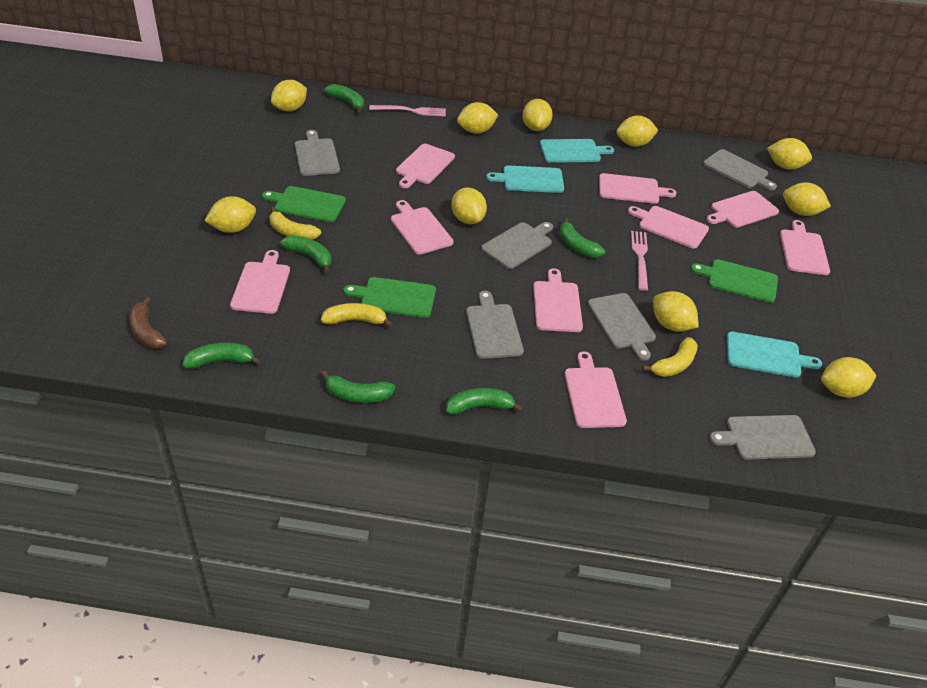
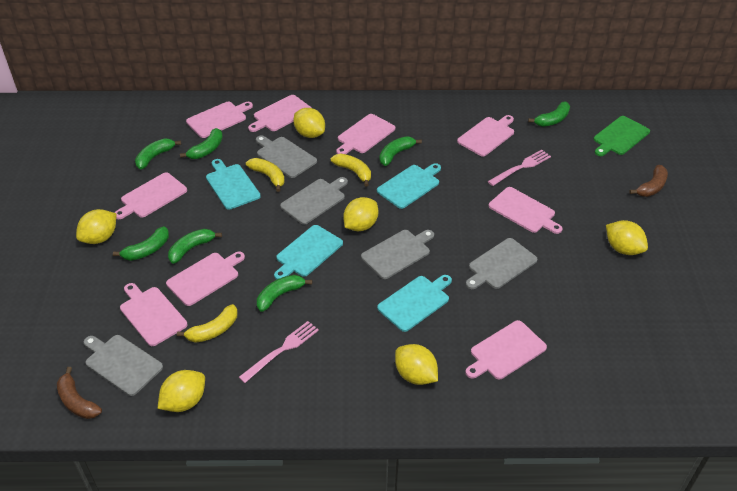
brown banana: [129,297,167,349] = 1 -> [57,367,102,419] [629,165,668,197] = 2
green banana: [183,342,261,369] [280,235,331,273] [321,370,395,403] [325,84,364,112] [446,388,523,415] [559,218,605,258] = 6 -> [113,226,169,261] [135,138,181,169] [168,229,222,264] [180,128,223,159] [257,275,312,312] [380,136,422,166] [528,102,570,127] = 7
green cutting board: [262,186,346,222] [344,277,436,318] [691,259,778,303] = 3 -> [594,116,650,156] = 1
grey cutting board: [295,130,340,176] [466,291,524,359] [481,222,553,269] [588,293,656,361] [703,149,777,190] [709,415,816,460] = 6 -> [84,335,163,396] [256,135,317,178] [280,177,348,225] [361,230,434,279] [466,238,537,289] = 5
turquoise cutting board: [486,165,564,193] [540,139,614,163] [727,332,822,377] = 3 -> [206,159,261,210] [274,225,343,280] [377,163,441,209] [377,275,452,332] = 4
yellow lemon: [205,196,256,233] [271,80,307,111] [451,187,487,224] [457,102,498,134] [522,99,553,131] [616,115,658,147] [653,291,699,332] [767,138,812,170] [783,182,831,216] [821,357,876,398] = 10 -> [76,209,116,244] [158,370,205,412] [293,108,325,138] [343,197,378,231] [395,344,438,385] [606,220,648,255] = 6

